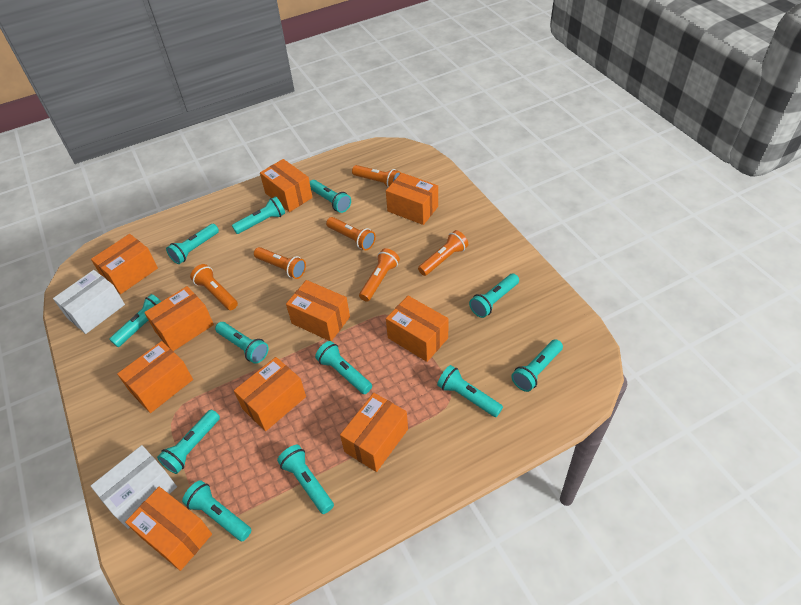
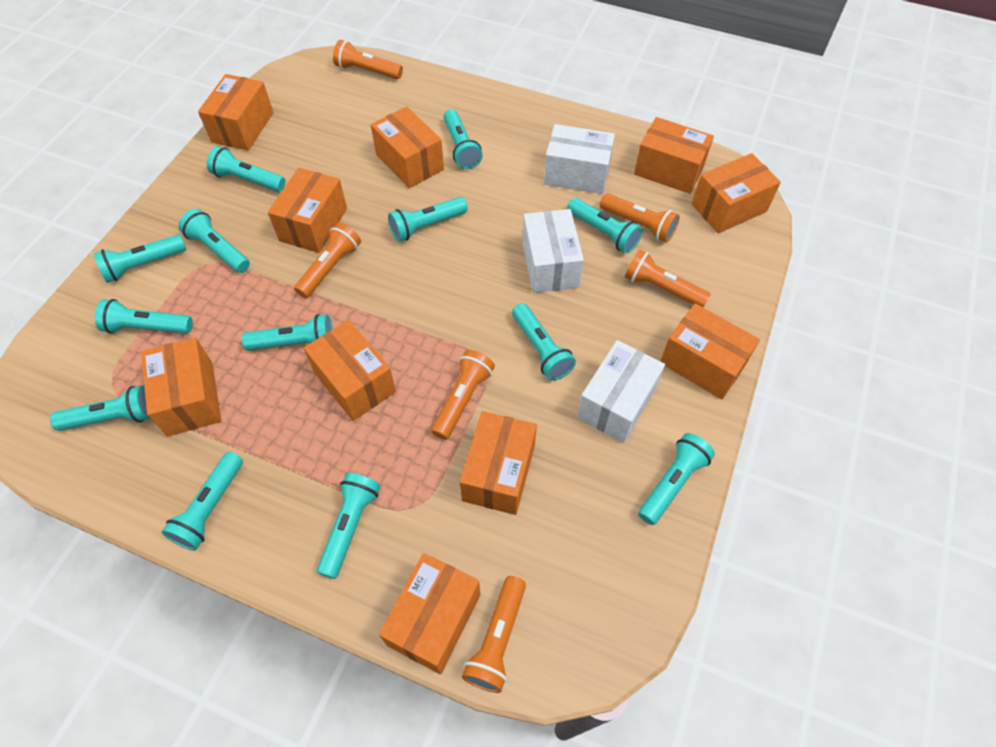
turquoise flashlight: [109,294,162,347] [157,410,220,474] [166,224,219,264] [182,480,251,541] [215,322,269,364] [232,196,285,234] [277,445,334,514] [310,180,351,213] [315,341,372,394] [437,365,503,417] [469,274,519,318] [511,339,563,392] = 12 -> [50,386,151,431] [93,235,186,283] [95,299,193,334] [162,452,243,550] [178,209,250,273] [207,146,286,192] [241,314,333,351] [317,473,380,579] [388,197,468,242] [444,109,483,169] [512,303,576,381] [567,198,643,253] [638,433,715,525] = 13
white box: [53,270,125,334] [91,445,177,529] = 2 -> [522,209,584,293] [544,124,615,194] [577,340,665,443] = 3

